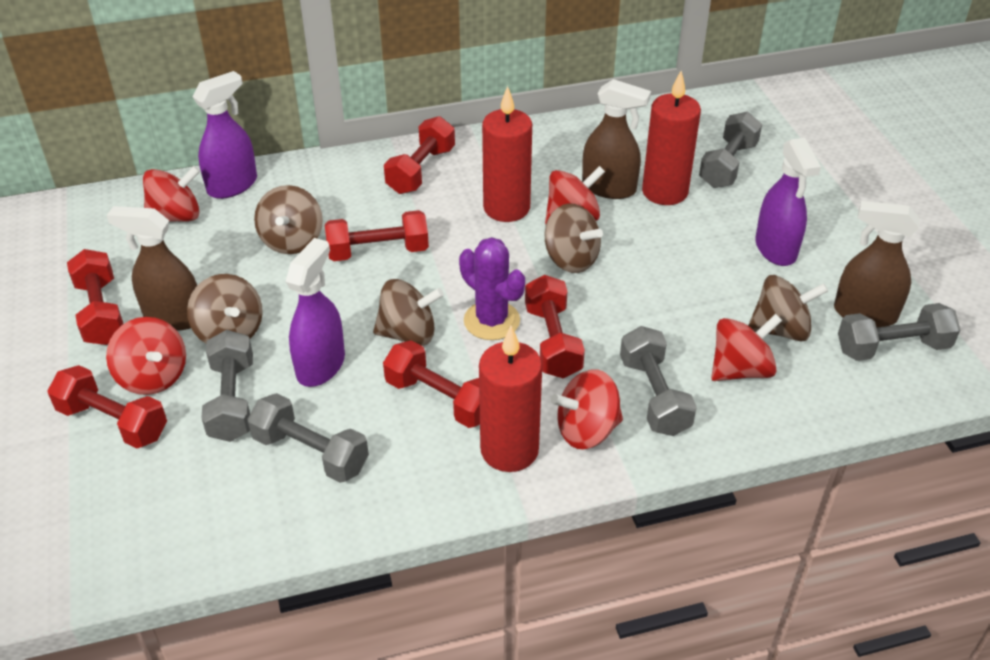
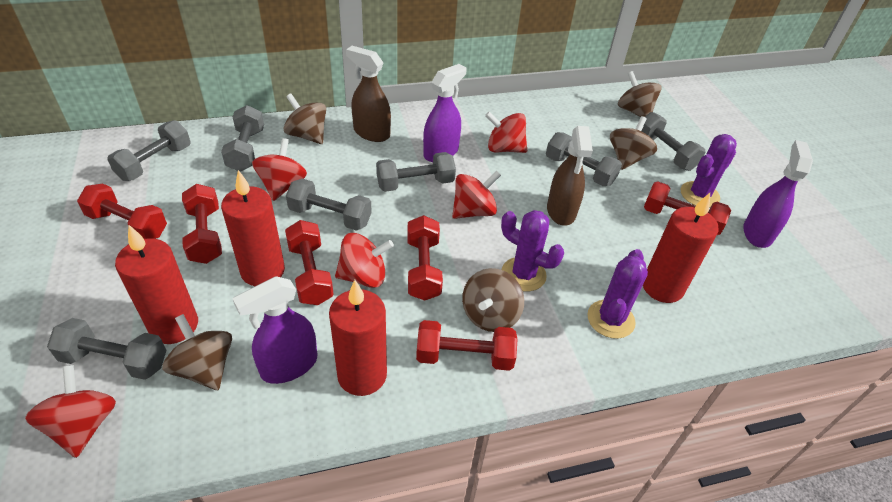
brown spray bottle: [107,206,197,331] [582,79,651,199] [834,201,920,328] = 3 -> [346,46,391,142] [547,126,593,226] = 2
grey dumbbell: [202,330,253,442] [247,393,369,483] [620,326,697,436] [699,111,762,188] [838,303,960,361] = 5 -> [47,318,166,380] [107,120,191,181] [221,105,264,172] [286,179,372,231] [376,152,456,192] [546,132,622,186] [642,112,706,171] = 7
purple cactus: [459,237,525,340] = 1 -> [501,210,564,292] [587,249,648,339] [681,134,737,207] = 3
red candle: [479,326,542,472] [482,86,532,222] [642,71,701,205] = 3 -> [115,225,198,344] [221,170,285,286] [329,280,387,396] [643,193,719,303] = 4

